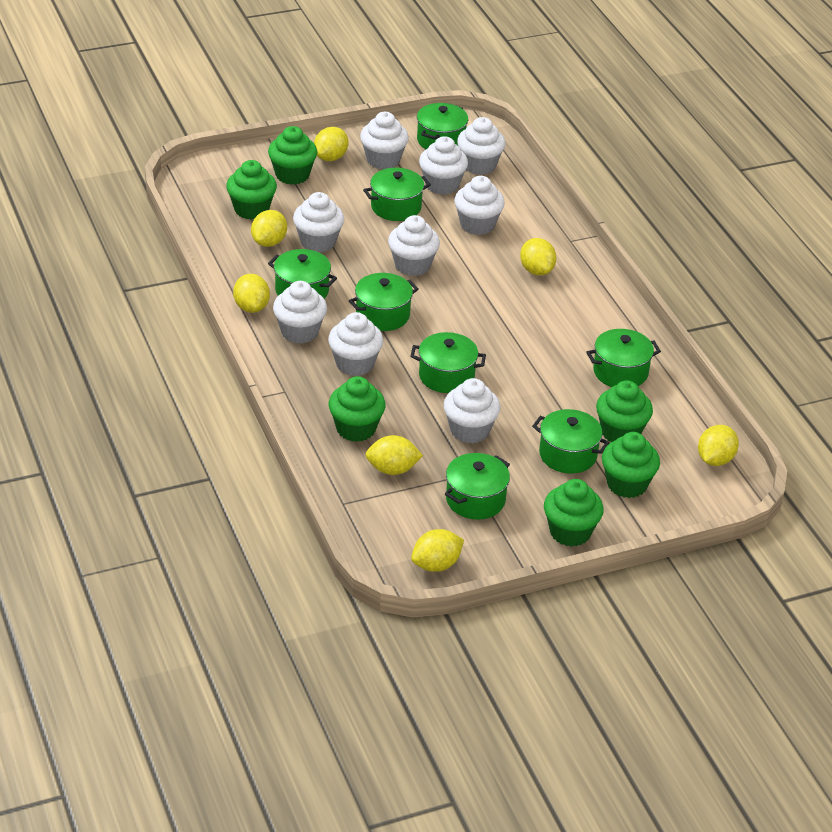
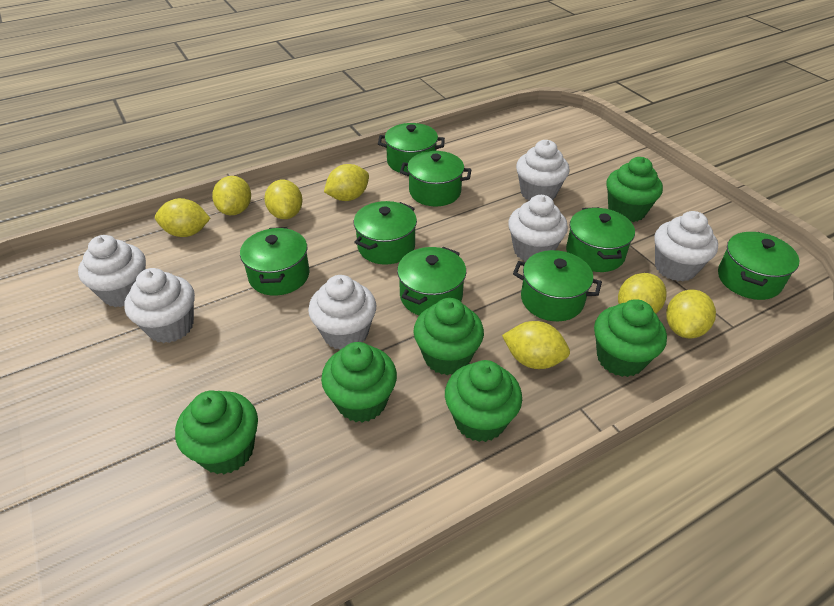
white cupcake: [273,281,327,344] [293,192,344,253] [328,312,383,376] [360,112,409,169] [388,215,440,276] [419,136,468,195] [443,378,500,443] [454,176,505,235] [457,117,506,175] = 9 -> [78,235,146,307] [124,268,195,343] [308,275,376,350] [508,195,568,262] [516,140,569,201] [654,211,718,282] = 6

